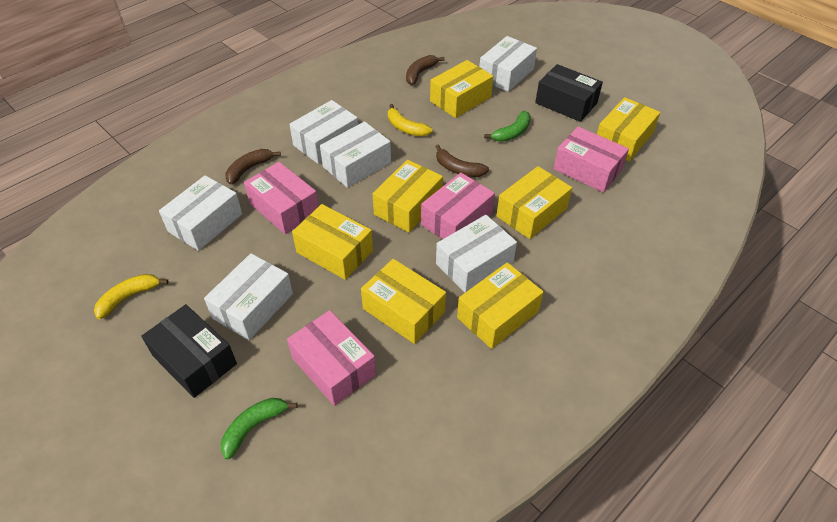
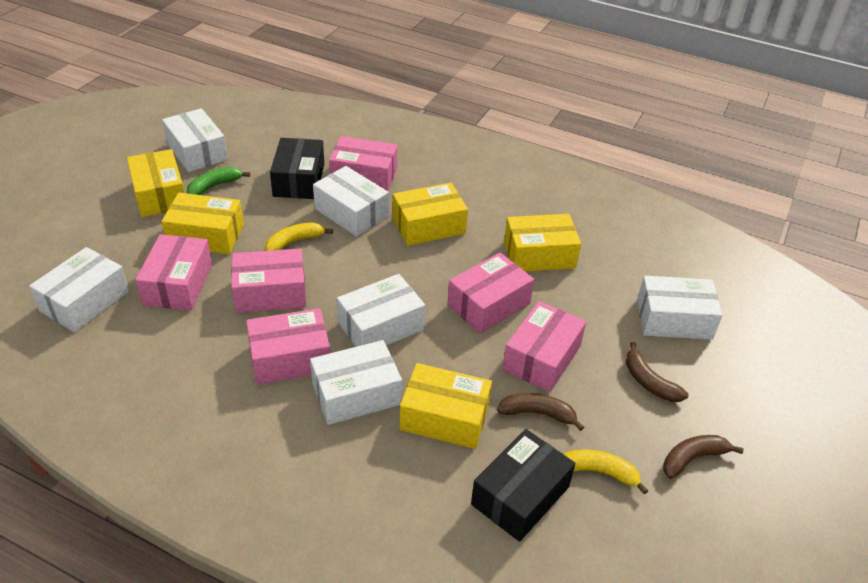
green banana: [221,398,298,460] [484,111,531,142] = 2 -> [187,167,250,195] = 1
pink box: [244,162,319,234] [287,310,376,406] [421,173,495,239] [553,127,629,192] = 4 -> [136,234,212,310] [231,248,306,313] [246,308,330,385] [329,136,397,191] [447,253,534,333] [502,301,586,392] = 6
yellow box: [292,204,373,280] [361,259,446,344] [372,160,443,233] [430,60,493,118] [457,262,544,349] [496,166,572,239] [597,97,660,161] = 7 -> [127,149,184,217] [161,193,244,254] [393,183,468,246] [400,363,492,449] [504,214,581,271] = 5

